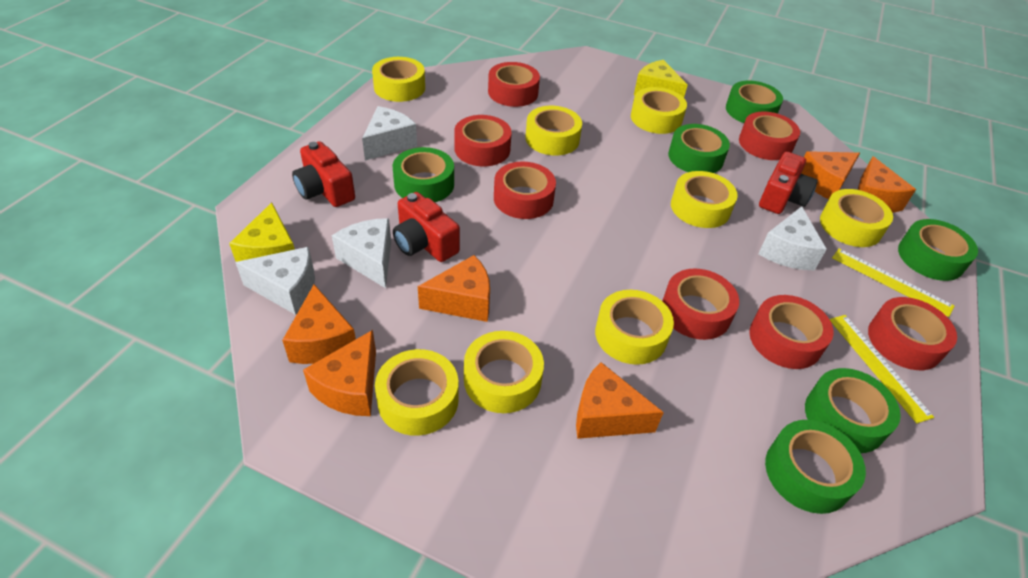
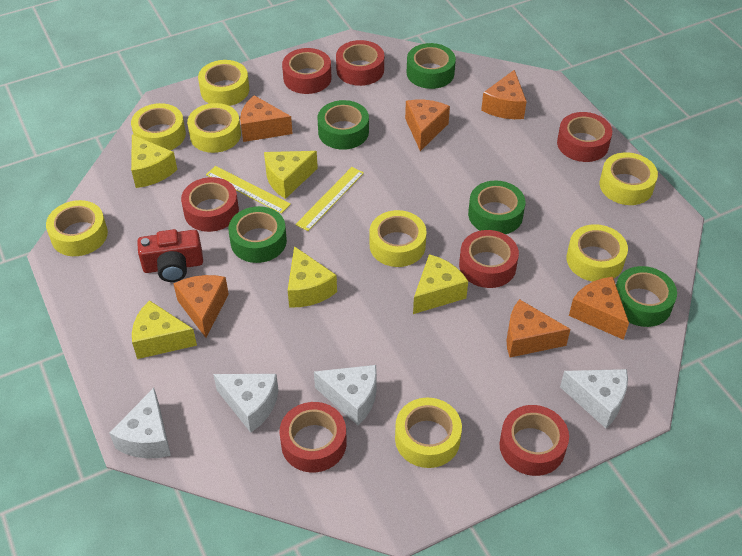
green tape: [393,147,454,202] [668,124,730,173] [726,81,783,123] [765,420,866,514] [805,368,901,453] [898,219,978,281] = 6 -> [228,206,287,263] [318,100,369,150] [407,43,456,89] [468,181,525,234] [616,266,677,327] = 5
red camera: [292,141,355,207] [393,192,460,262] [759,152,818,214] = 3 -> [137,229,203,282] = 1
yellow cheese: [229,203,295,262] [634,60,687,98] = 2 -> [131,135,177,188] [132,300,197,359] [264,151,318,199] [288,246,337,307] [413,254,468,314] = 5

